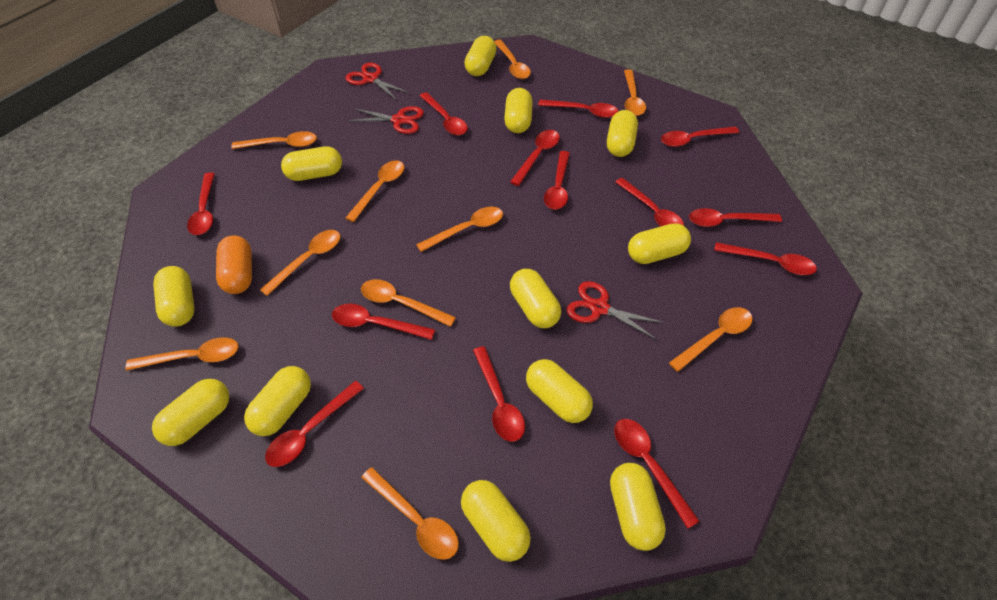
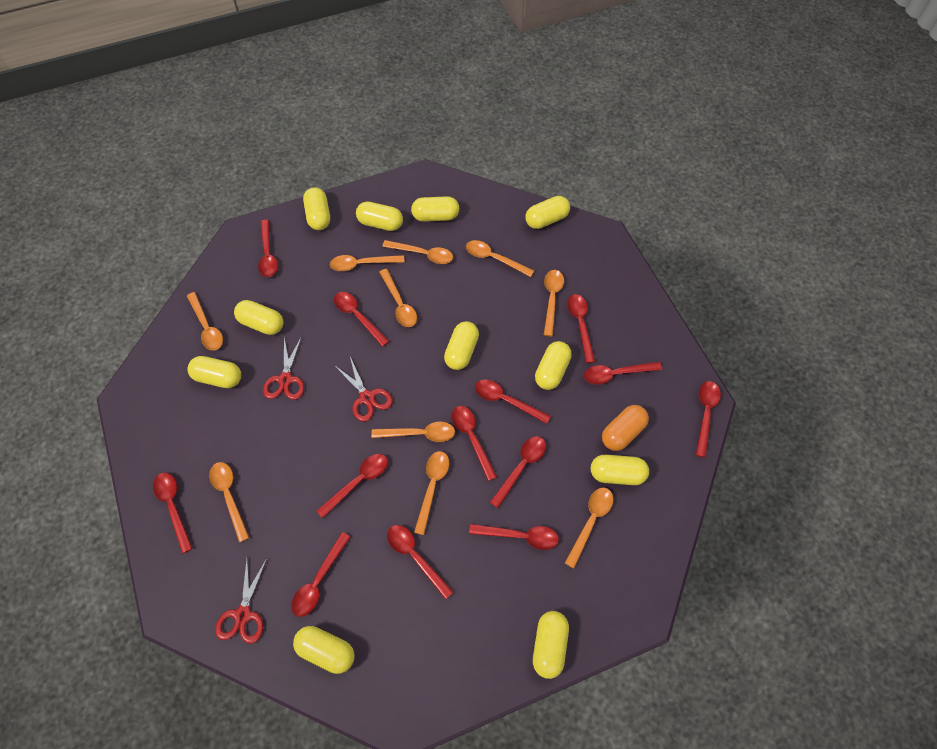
yellow capsule: [152,379,229,446] [153,266,195,327] [244,366,311,436] [281,146,342,181] [461,480,531,562] [464,36,497,76] [504,88,533,133] [510,269,561,328] [526,359,593,423] [607,110,638,157] [610,463,666,551] [628,223,691,264] = 12 -> [188,356,241,388] [234,300,284,335] [293,626,355,674] [303,187,330,230] [356,201,403,231] [411,196,459,222] [444,321,479,370] [525,196,570,229] [533,611,569,679] [535,341,572,390] [591,454,649,485] = 11

